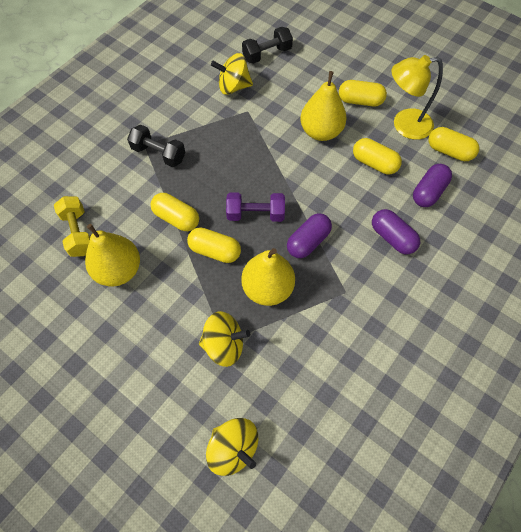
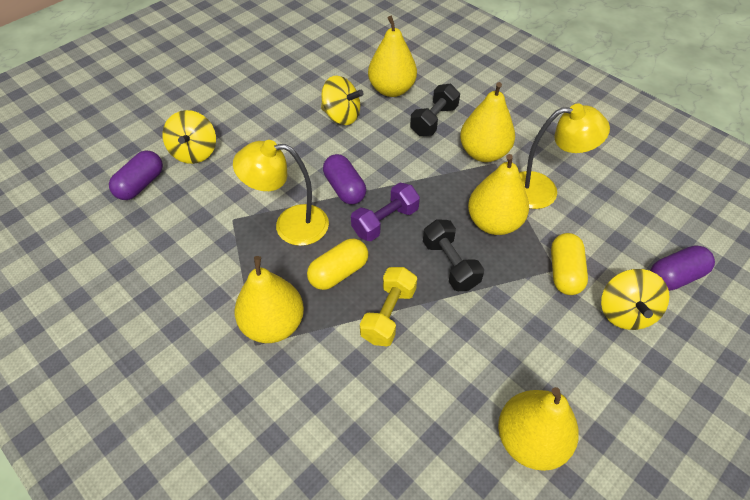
yellow capsule: [151,193,199,231] [187,227,241,263] [339,80,387,107] [353,138,402,174] [429,127,479,161] = 5 -> [307,239,368,290] [551,233,588,295] = 2
yellow lamp: [392,55,443,140] = 1 -> [233,140,329,246] [519,104,610,209] = 2
yellow pear: [85,224,140,287] [241,248,295,306] [300,71,347,141] = 3 -> [235,256,304,343] [368,16,417,97] [460,82,515,162] [468,154,529,235] [498,387,578,471] = 5

